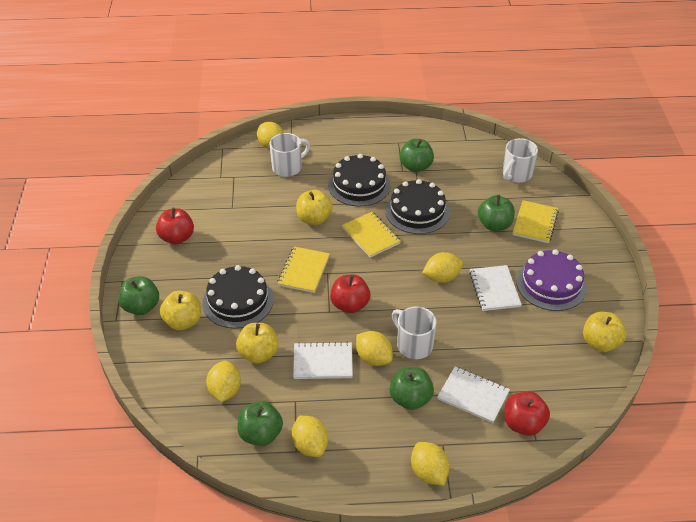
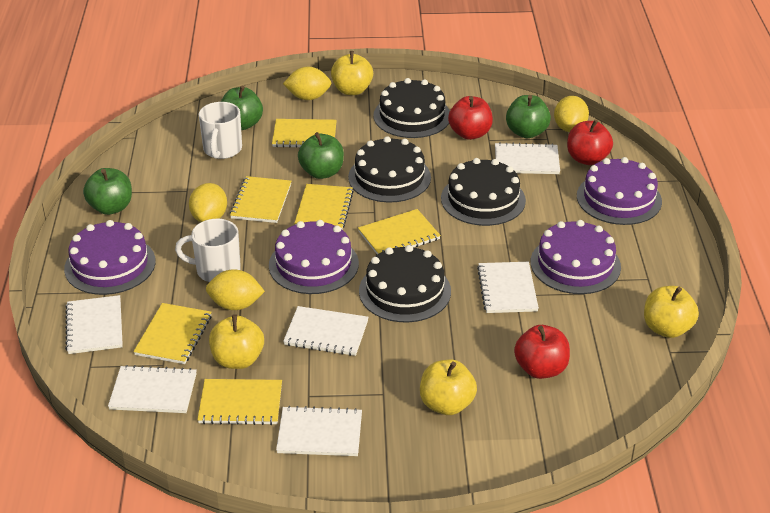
black cake: [203,265,274,329] [328,154,391,206] [385,179,450,234] = 3 -> [348,136,431,203] [359,245,451,322] [373,78,450,138] [441,158,526,226] = 4
green apple: [118,276,159,315] [237,401,283,446] [390,367,434,410] [400,139,434,172] [478,195,515,231] = 5 -> [83,168,132,215] [221,86,263,130] [298,132,344,179] [506,95,551,138] = 4
purple cake: [516,249,587,311] = 1 -> [64,220,156,295] [269,220,359,294] [531,220,621,294] [577,157,662,225] = 4
white mug: [270,133,310,177] [392,306,437,359] [503,138,538,183] = 3 -> [175,219,241,282] [199,102,242,159] = 2
white notebook: [293,342,353,379] [437,366,510,423] [469,265,522,311] = 3 -> [65,295,123,354] [108,365,197,413] [276,406,362,456] [283,306,369,356] [477,262,539,313] [495,142,560,174] = 6
yellow lemon: [206,361,241,402] [257,122,284,149] [291,416,328,457] [356,331,393,366] [411,442,450,485] [422,252,463,283] = 6 -> [189,183,227,222] [206,269,265,310] [283,66,331,100] [554,96,589,132] = 4
yellow notebook: [277,246,330,293] [342,212,401,258] [513,200,559,243] = 3 -> [133,303,211,364] [197,379,282,425] [230,176,291,223] [272,119,337,148] [294,184,354,229] [358,209,441,255] = 6

